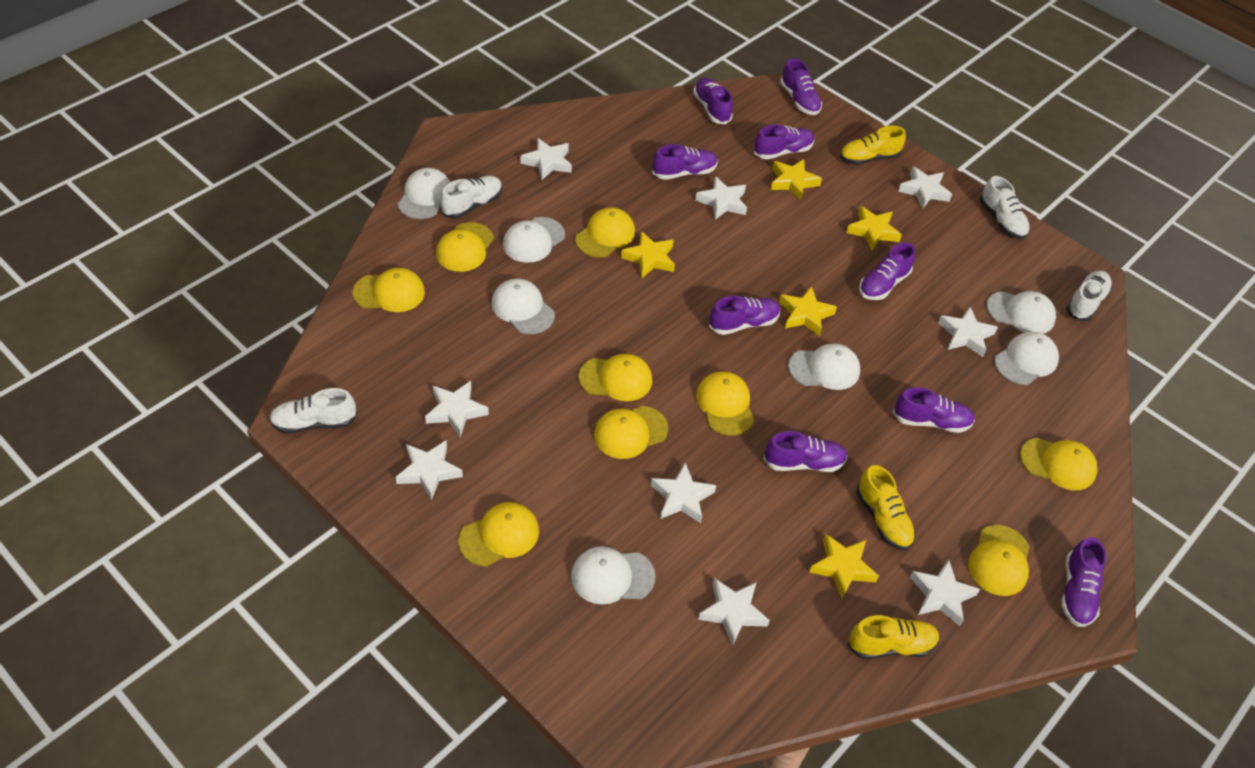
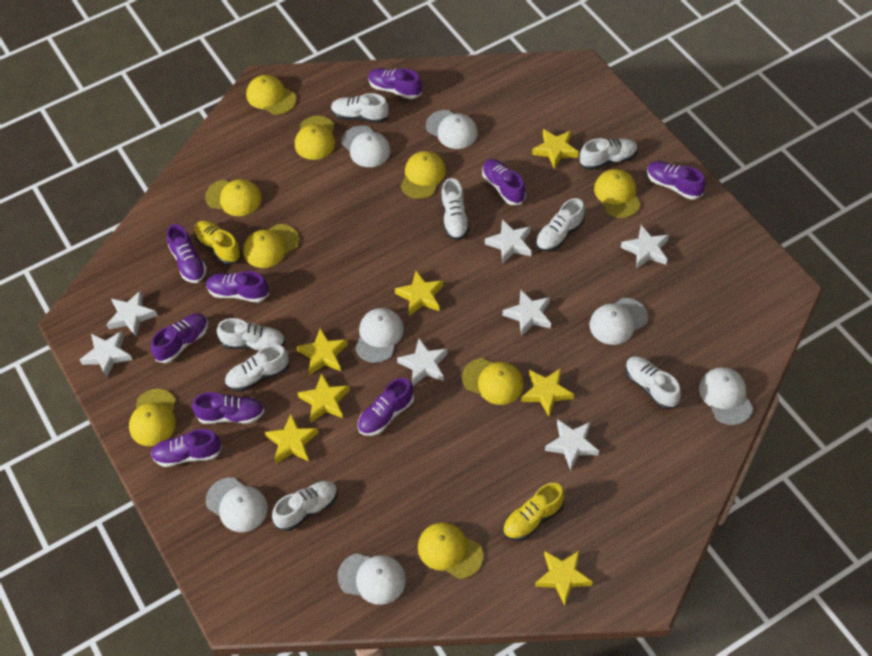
white shoe: [269,388,357,434] [441,176,502,219] [980,176,1030,239] [1066,271,1112,321] = 4 -> [217,318,285,351] [225,344,289,392] [272,481,338,531] [331,93,389,123] [441,178,470,240] [536,198,585,252] [580,138,638,170] [625,356,681,409] = 8
white star: [396,440,463,501] [425,381,489,438] [521,138,572,180] [651,463,716,523] [695,176,747,220] [698,578,770,646] [898,166,952,209] [910,560,980,626] [938,307,998,357] = 9 -> [80,331,132,378] [106,290,157,337] [397,339,448,386] [485,219,531,264] [503,290,551,337] [545,419,599,471] [621,225,669,269] = 7
yellow shoe: [840,126,906,165] [848,615,940,659] [856,465,915,550] = 3 -> [194,221,242,265] [503,483,565,541] = 2
yellow star: [621,231,675,279] [771,159,822,201] [779,286,837,336] [809,534,879,598] [846,206,902,251] = 5 -> [265,414,319,464] [296,328,348,375] [298,373,350,423] [395,271,444,316] [521,368,574,416] [532,129,579,169] [535,550,593,605] = 7

